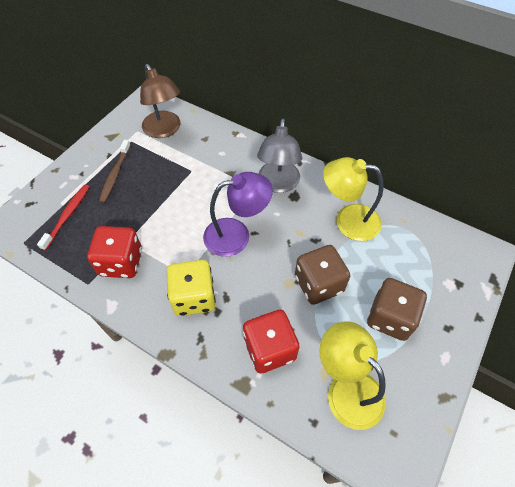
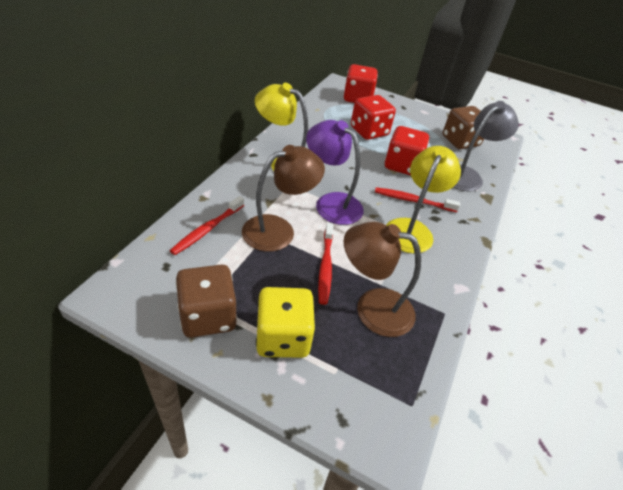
brown lamp: [140,64,180,138] = 1 -> [242,145,325,252] [344,222,421,337] = 2
brown toothbrush: [99,140,131,203] = 1 -> none = 0
red dice: [87,226,142,278] [243,310,300,373] = 2 -> [343,64,378,103] [351,95,396,140] [385,126,429,176] = 3
red toothbrush: [37,184,90,251] = 1 -> [170,196,244,255] [318,223,333,305] [375,187,460,212] = 3

